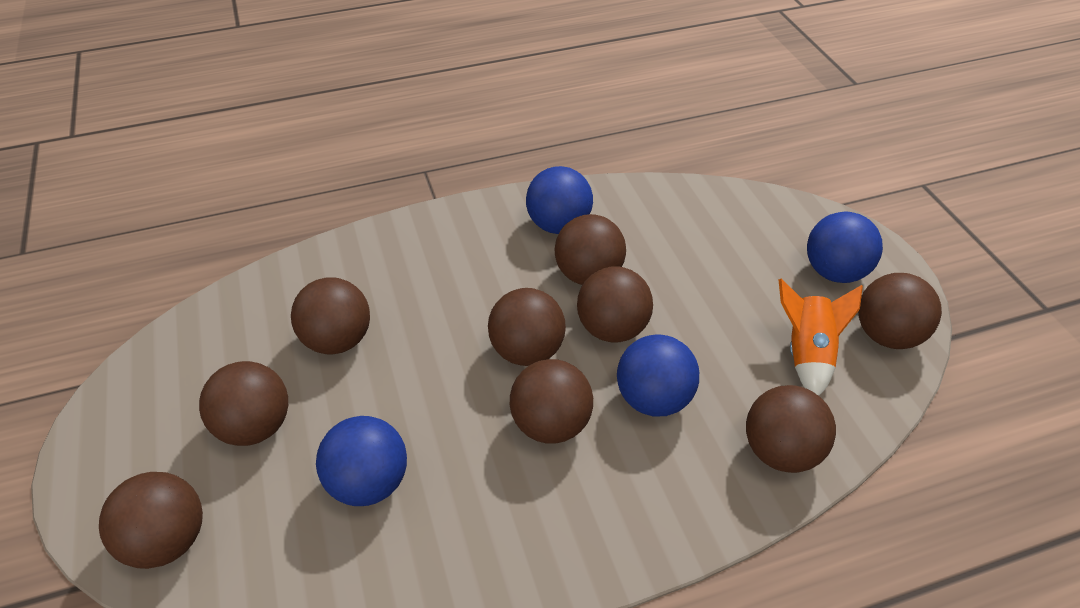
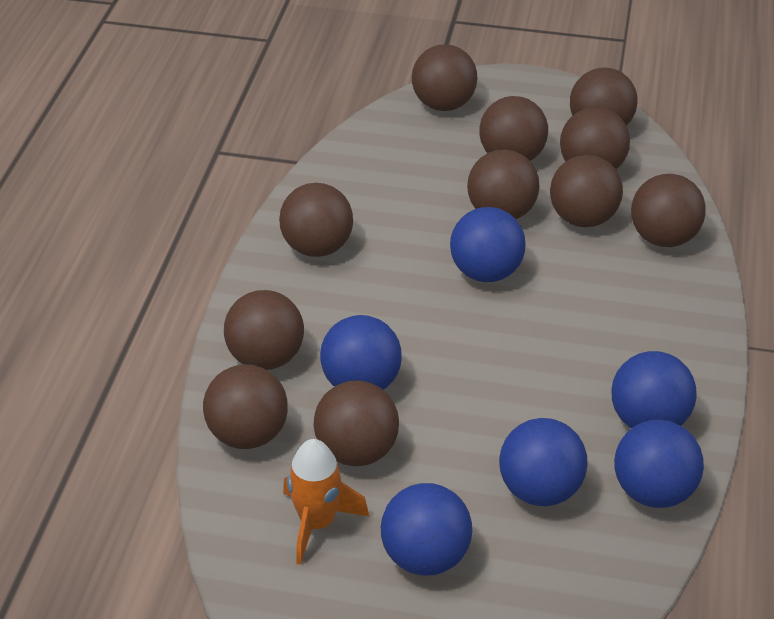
blue ball: [316,416,407,506] [526,166,593,234] [617,334,699,417] [807,212,883,283] = 4 -> [320,315,402,390] [381,483,472,575] [450,207,525,282] [499,418,588,506] [611,351,697,429] [614,420,704,508] = 6
brown ball: [99,472,203,569] [199,361,288,446] [291,277,370,355] [488,288,566,366] [510,359,593,444] [555,214,626,285] [577,266,653,343] [746,385,836,473] [858,273,942,349] = 9 -> [203,364,288,449] [224,290,304,370] [279,183,353,257] [313,380,399,466] [412,44,478,111] [467,149,539,219] [480,96,548,161] [550,155,623,227] [560,107,630,169] [570,67,638,126] [631,174,706,247] = 11

